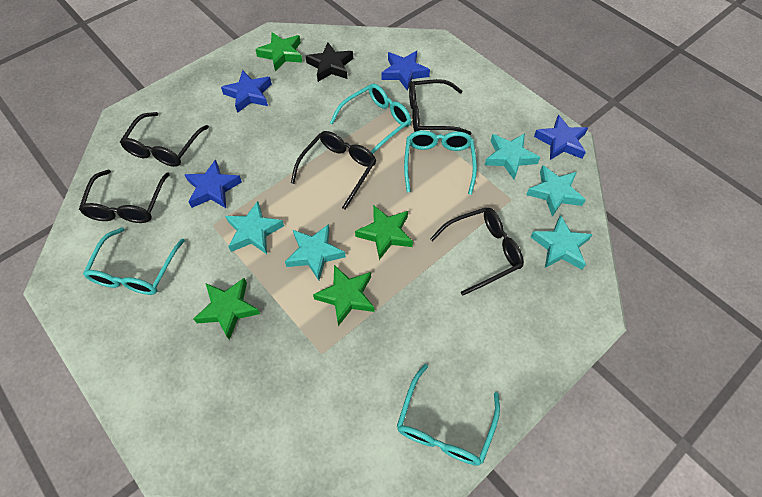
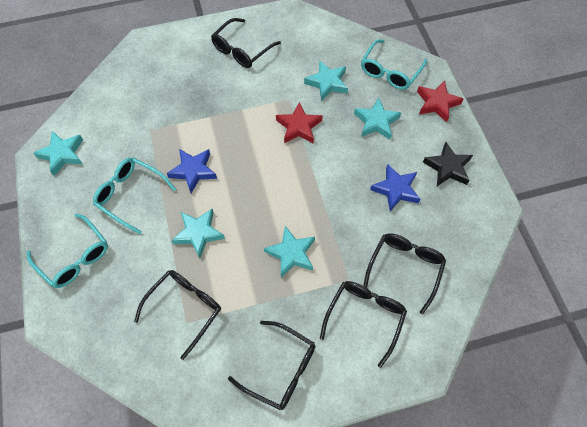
blue star: [185,159,242,208] [221,70,272,113] [382,51,430,91] [534,115,588,160] = 4 -> [167,149,217,193] [370,164,420,211] = 2
green star: [193,278,260,340] [255,32,303,71] [313,265,374,326] [355,205,413,260] = 4 -> none = 0
red star: none = 0 -> [276,102,323,144] [417,80,463,122] = 2
turquoise glasses: [83,227,185,295] [330,84,411,154] [397,364,500,466] [404,130,477,195] = 4 -> [27,214,108,288] [93,157,176,234] [361,39,427,90] = 3

